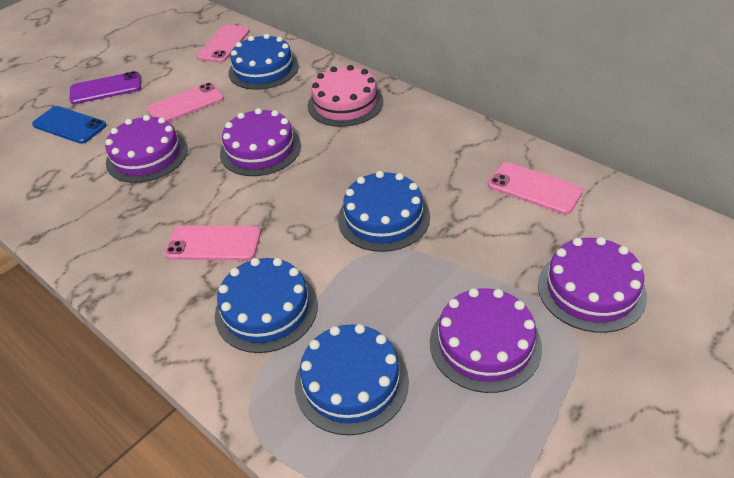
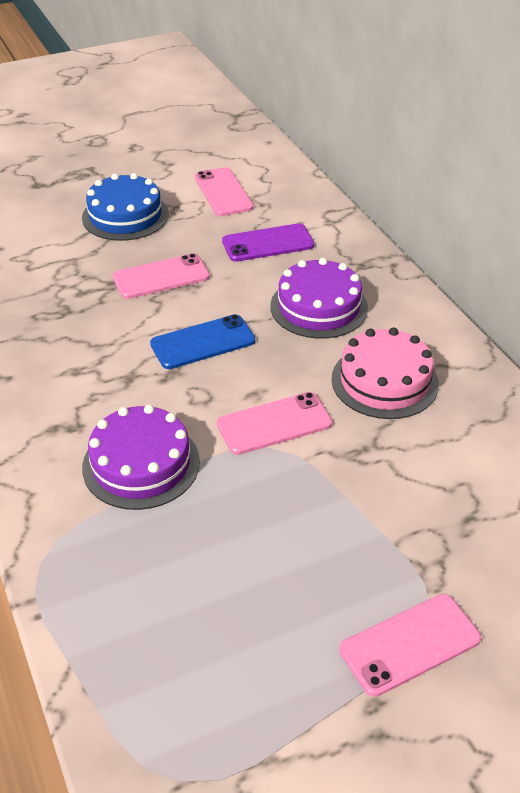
blue cake: [215,258,318,353] [229,34,299,90] [295,324,409,435] [338,171,430,252] = 4 -> [82,173,169,241] = 1
purple cake: [105,115,187,183] [220,108,301,176] [430,288,542,393] [538,237,647,333] = 4 -> [82,405,200,510] [270,258,368,339] = 2

